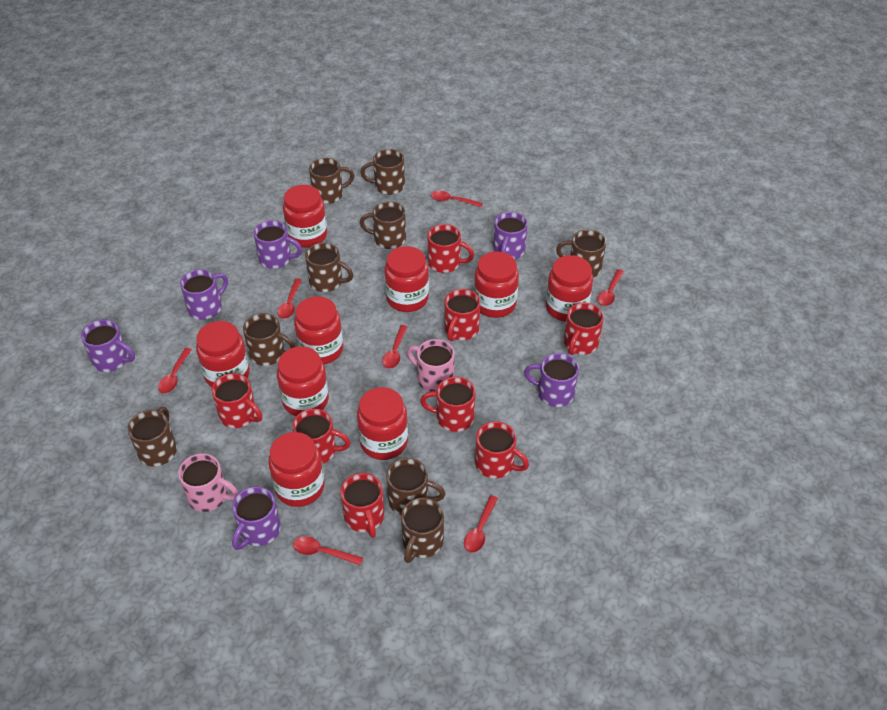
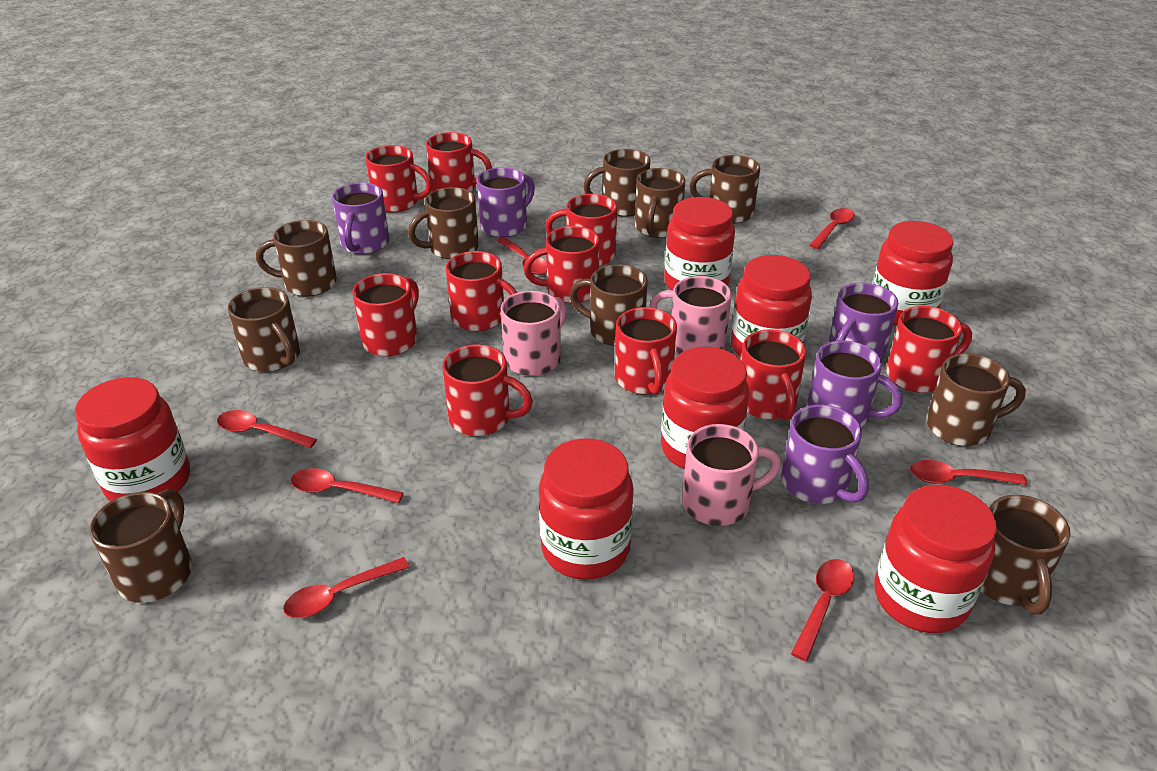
brown mug: [128,407,177,467] [243,313,295,366] [305,243,353,292] [309,158,354,204] [360,149,405,195] [360,201,406,249] [386,458,446,515] [401,498,444,563] [556,229,606,277] = 9 -> [89,489,192,603] [228,287,300,372] [256,220,337,297] [408,187,479,260] [569,264,648,346] [583,149,650,217] [635,168,685,238] [690,155,760,224] [926,353,1026,446] [981,495,1071,614] = 10
pink mug: [178,453,238,512] [407,339,454,392] = 2 -> [501,291,566,376] [649,276,732,354] [682,424,781,526] = 3
purple mug: [81,319,135,372] [180,269,228,320] [232,486,281,550] [253,220,302,269] [493,212,528,259] [524,353,579,407] = 6 -> [332,182,389,254] [477,167,535,237] [781,405,869,504] [807,340,903,427] [828,283,898,361] = 5
red jar: [196,321,250,387] [268,432,325,507] [277,346,329,416] [283,185,327,248] [294,296,343,364] [357,387,408,460] [384,246,429,312] [474,251,519,318] [546,255,593,322] = 9 -> [75,377,190,502] [539,438,634,580] [661,347,749,469] [664,197,735,290] [731,255,812,357] [872,221,954,326] [874,485,997,633] = 7
red mug: [212,373,262,428] [292,408,351,464] [340,473,385,538] [420,377,475,432] [427,224,474,273] [445,289,480,341] [475,421,529,478] [564,303,604,355] = 8 -> [352,273,419,356] [366,145,433,212] [426,132,492,191] [442,344,533,436] [446,251,517,331] [524,226,600,303] [545,194,617,266] [615,307,677,395] [741,329,806,420] [886,306,972,393] = 10

